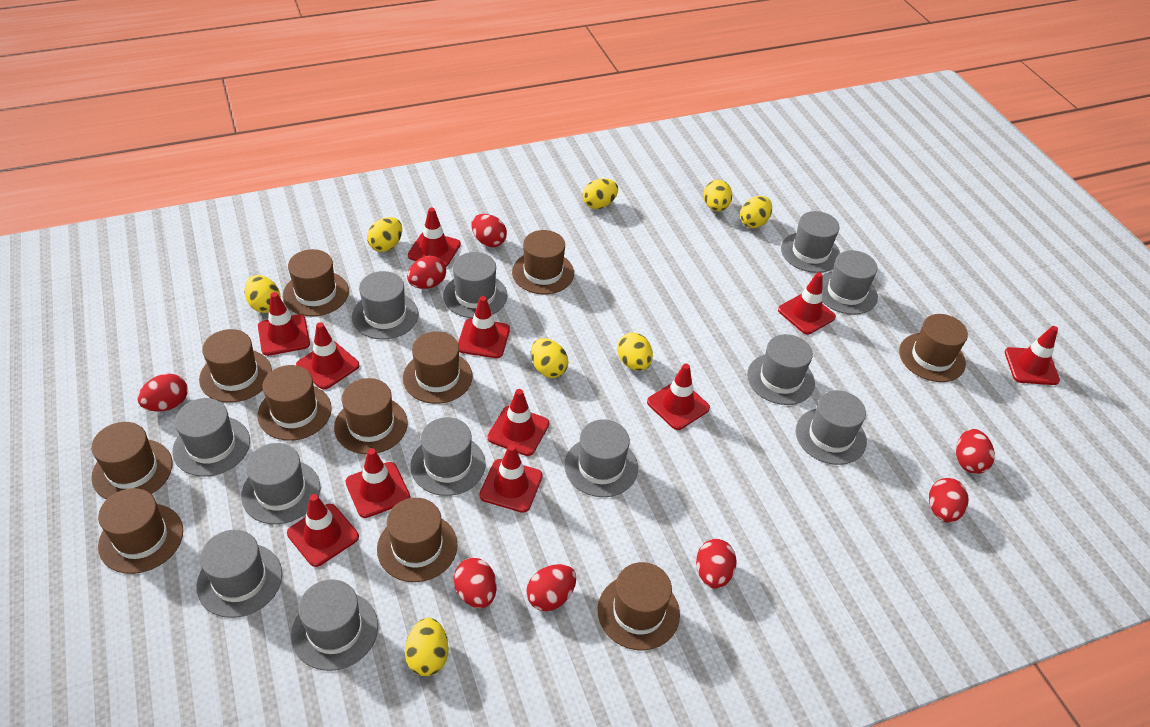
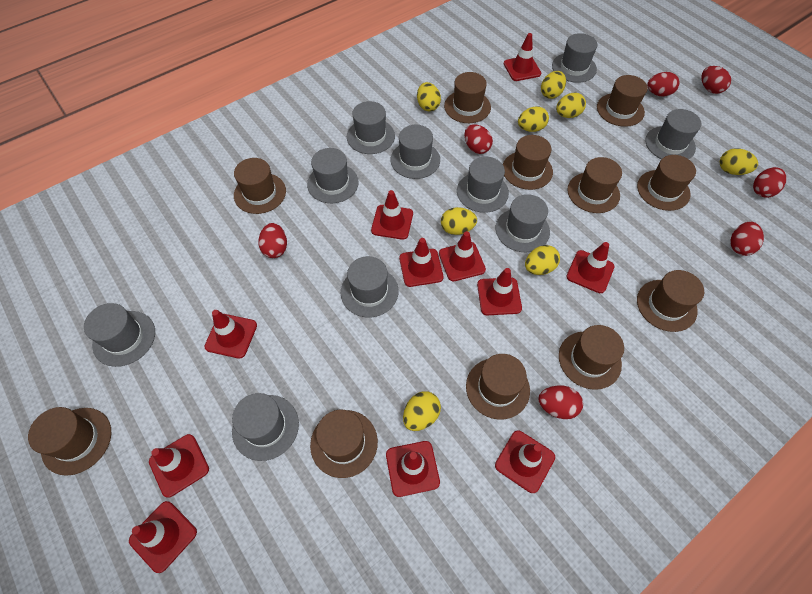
grey hat: [172,398,250,477] [197,530,282,618] [241,443,320,524] [291,579,378,671] [352,271,418,340] [410,417,486,496] [443,252,507,318] [564,419,638,497] [747,334,815,405] [781,211,840,273] [796,390,867,465] [822,250,878,315] = 12 -> [84,303,155,367] [232,393,299,461] [307,148,359,203] [341,256,399,317] [347,101,395,154] [391,125,440,179] [457,157,509,213] [496,194,550,252] [552,33,597,83] [645,109,701,159] = 10
red egg: [138,374,188,411] [407,256,446,289] [454,558,496,609] [471,214,507,247] [526,564,576,611] [696,539,737,589] [929,478,968,523] [956,429,995,474] = 8 -> [258,223,287,258] [464,124,493,154] [538,386,583,419] [647,72,679,97] [701,66,731,94] [730,222,764,256] [753,167,786,198] = 7

